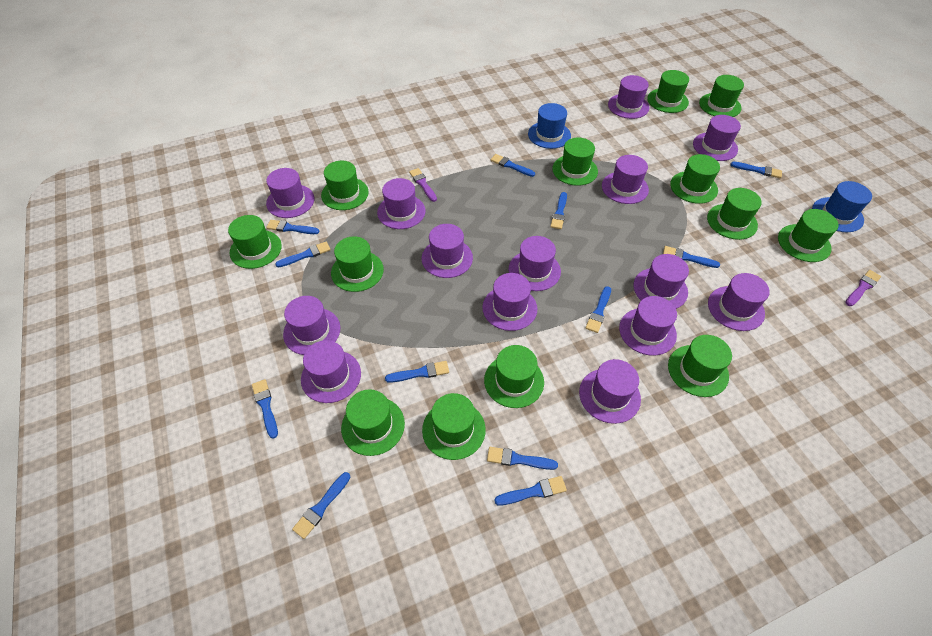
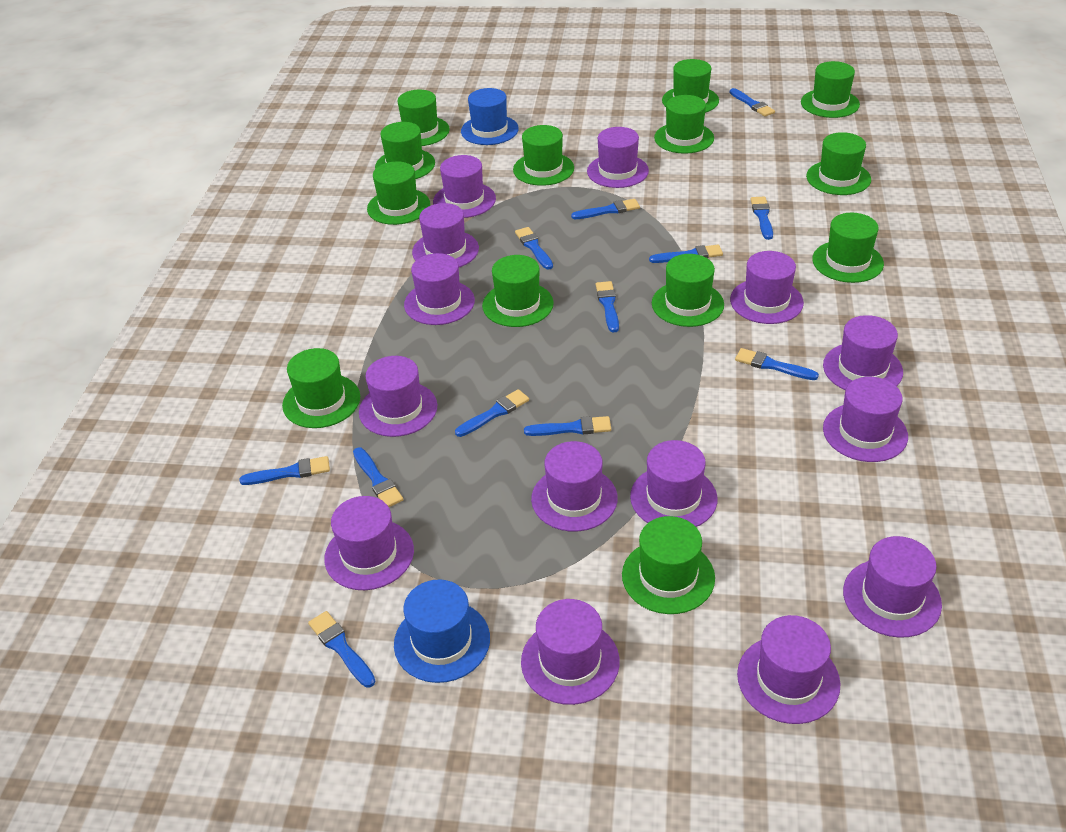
purple brush: [409,168,437,202] [845,270,881,306] = 2 -> none = 0

